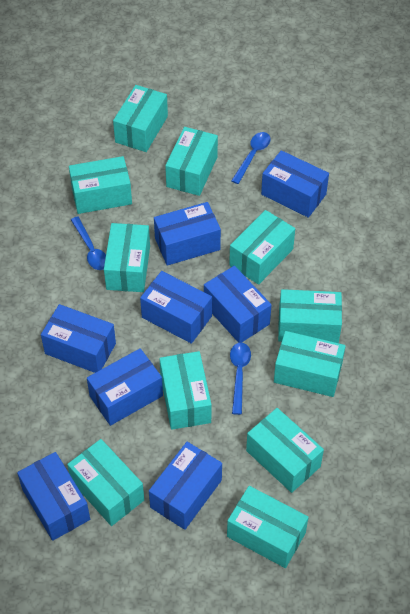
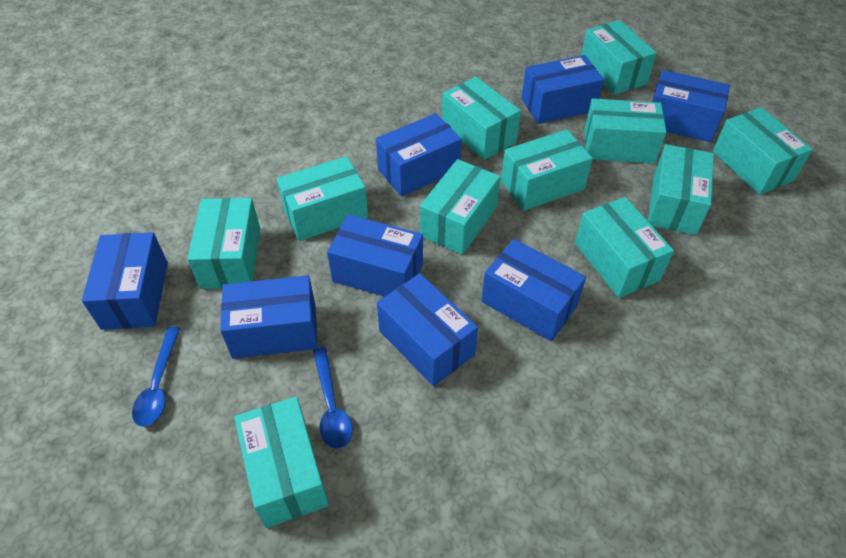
blue spoon: [71,216,106,270] [230,343,251,415] [231,132,271,184] = 3 -> [132,327,180,427] [313,347,353,449] = 2

